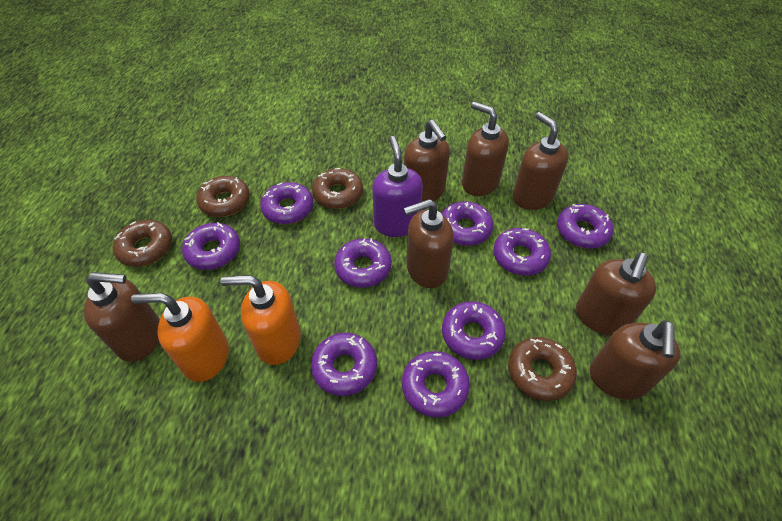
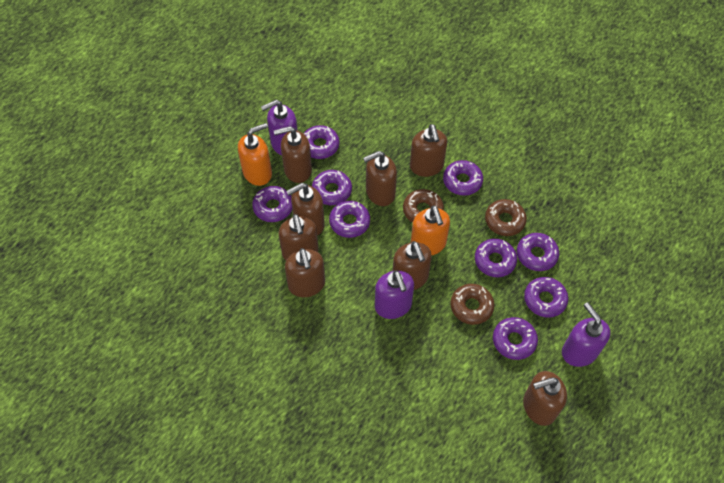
brown donut: [113,220,172,267] [196,176,250,217] [312,168,363,209] [508,337,577,401] = 4 -> [403,189,444,223] [450,284,495,325] [485,199,527,236] = 3
brown soap dispenser: [84,272,160,362] [404,120,450,201] [404,199,454,288] [462,102,509,196] [513,112,569,210] [576,253,656,335] [590,320,681,400] = 7 -> [274,126,312,183] [278,214,319,260] [285,248,325,297] [286,183,325,236] [363,151,397,206] [393,241,432,290] [410,124,447,177] [523,371,567,426] = 8
purple soap dispenser: [372,136,423,237] = 1 -> [261,100,298,155] [375,270,414,319] [562,302,611,367] = 3

